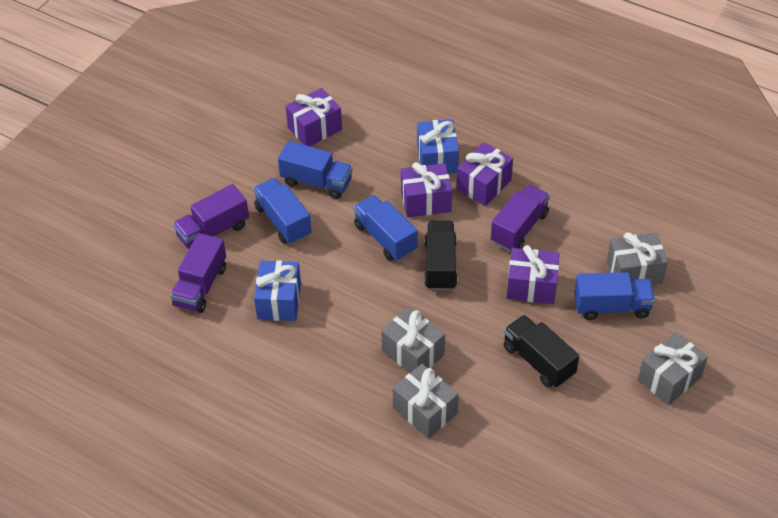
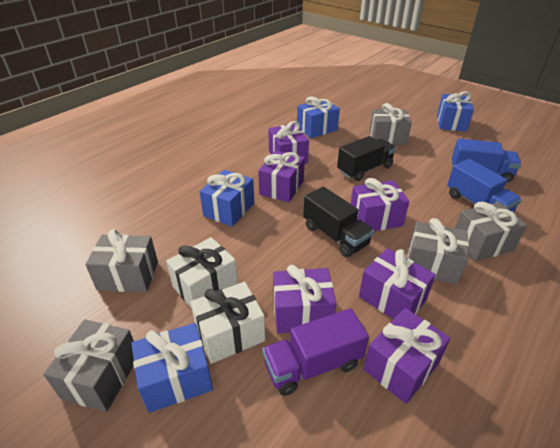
blue gift: [254,260,301,321] [417,119,459,174] = 2 -> [131,323,213,413] [199,170,254,227] [297,96,340,138] [437,91,474,132] = 4
blue truck: [253,178,312,245] [278,141,353,199] [354,195,418,261] [574,272,655,320] = 4 -> [447,159,522,213] [452,139,521,182] = 2
grey gift: [381,307,445,373] [393,364,459,439] [607,232,668,285] [638,332,708,405] = 4 -> [43,319,134,412] [85,229,158,292] [370,103,412,145] [407,218,469,284] [455,202,527,261] = 5
purple gift: [286,88,342,146] [401,162,452,218] [456,142,513,206] [506,245,560,304] = 4 -> [258,151,305,202] [268,121,309,164] [273,265,336,333] [351,178,409,231] [359,248,436,319] [363,308,450,404] = 6
purple truck: [170,233,226,313] [173,184,249,249] [491,185,550,252] = 3 -> [262,308,369,396] = 1
white gift: none = 0 -> [166,237,238,307] [190,282,265,364] = 2

